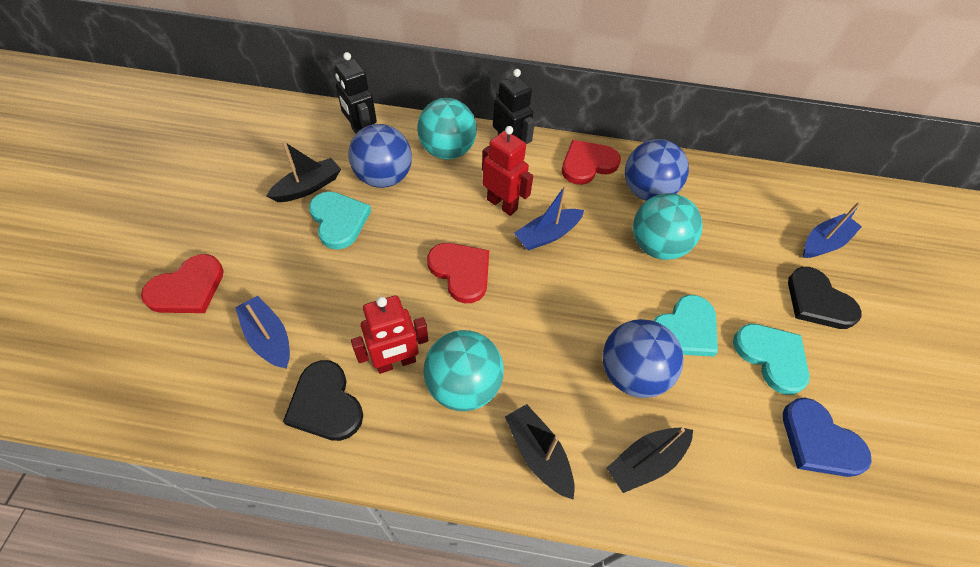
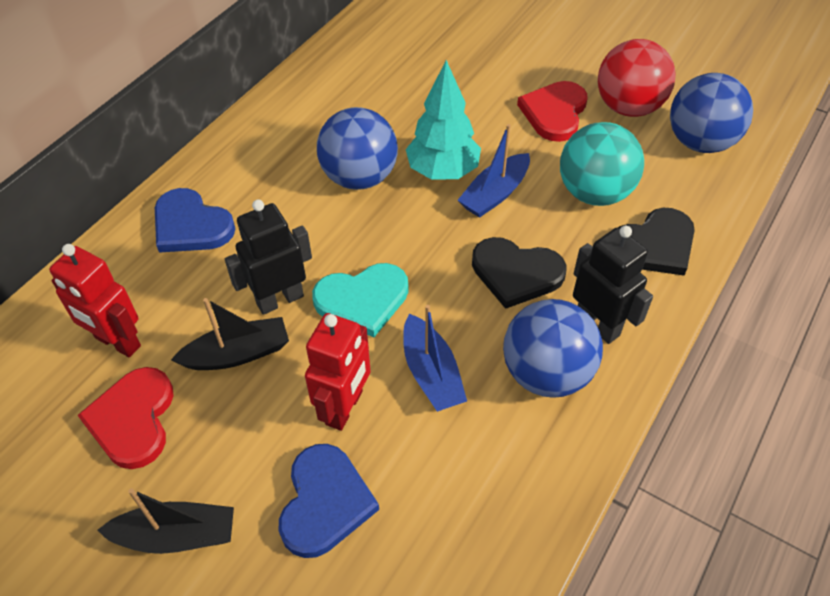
black boat: [267,141,341,202] [505,404,575,500] [607,428,693,493] = 3 -> [98,488,234,554] [171,298,289,370] = 2
blue boat: [235,296,290,369] [514,185,584,251] [803,202,862,258] = 3 -> [403,305,467,412] [457,124,530,218] = 2
blue heart: [783,398,872,477] = 1 -> [155,188,235,253] [279,444,379,558] = 2
red ball: none = 0 -> [598,39,676,117] = 1
red heart: [141,254,224,313] [427,243,489,303] [562,140,621,185] = 3 -> [78,367,174,469] [517,81,587,142] = 2
turquoise ball: [417,98,477,160] [423,330,503,411] [633,193,702,260] = 3 -> [560,122,644,206] = 1
turquoise heart: [309,192,371,249] [653,295,718,357] [733,324,810,395] = 3 -> [312,263,409,337] = 1
turquoise tree: none = 0 -> [406,60,481,180] = 1

